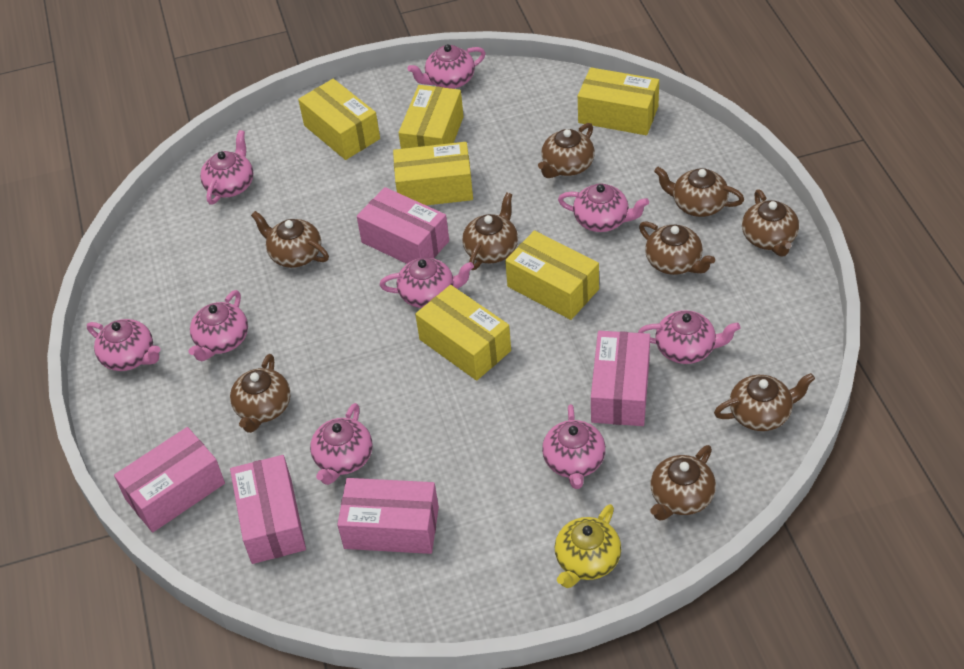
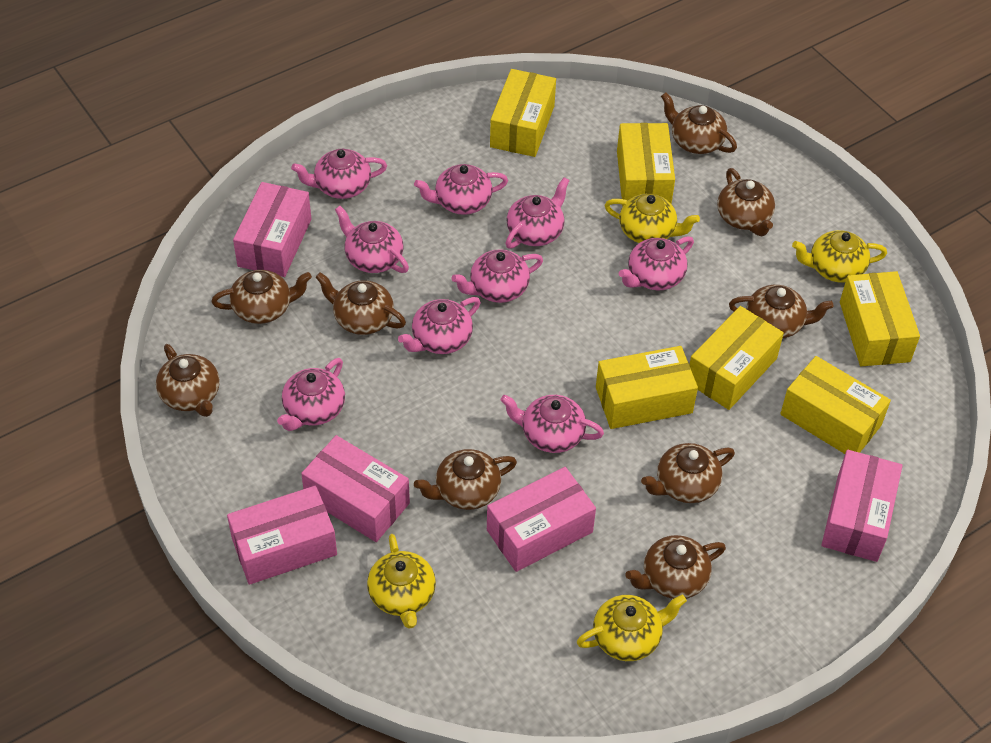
yellow teapot: [555,504,621,588] = 1 -> [367,534,436,629] [577,595,687,661] [604,194,700,243] [792,230,887,283] = 4

